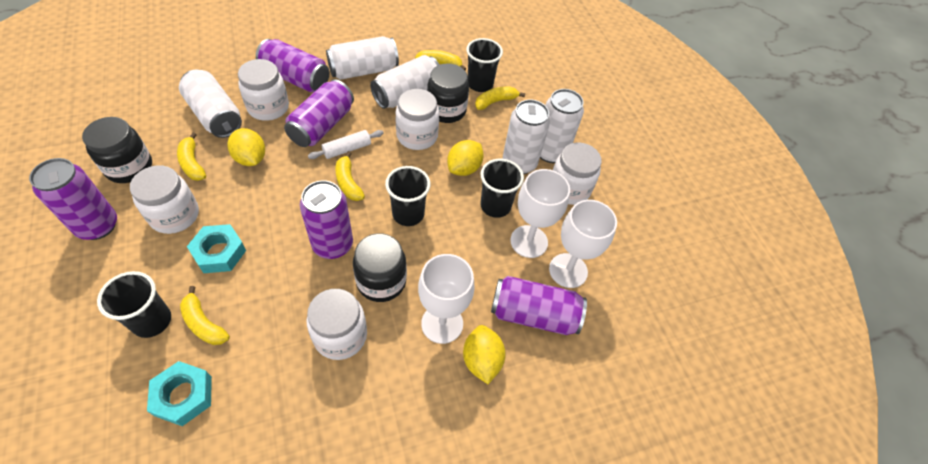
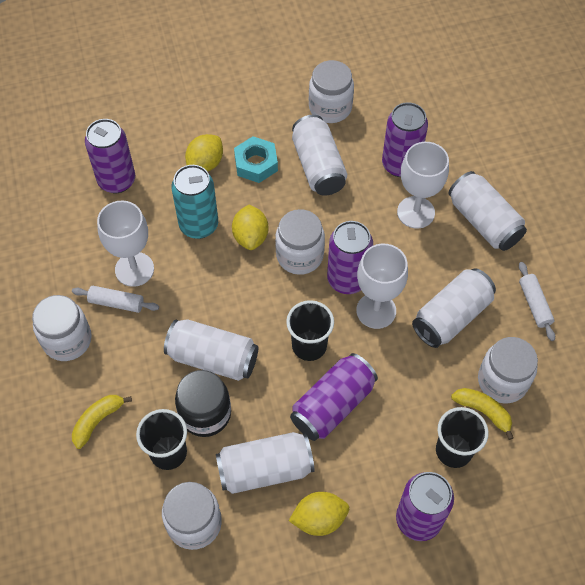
black cup: [97,271,171,338] [385,166,431,226] [466,38,503,92] [480,159,524,218] = 4 -> [136,409,187,470] [286,300,334,361] [436,407,489,468] = 3
black jar: [82,117,152,183] [353,233,407,302] [427,63,469,123] = 3 -> [175,370,231,437] = 1
turquoise can: none = 0 -> [171,165,218,239] = 1
turquoise nut: [147,361,212,426] [187,224,246,273] = 2 -> [234,136,278,183] = 1
white rolling pin: [308,130,384,159] = 1 -> [72,286,159,313] [519,262,555,341] = 2
yellow banana: [177,132,206,181] [180,286,230,345] [335,151,365,201] [415,50,467,71] [475,87,525,110] = 5 -> [72,395,132,449] [451,388,514,440] = 2

